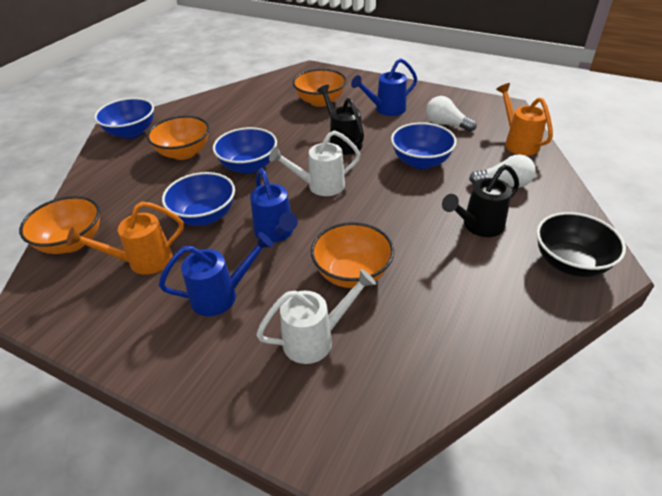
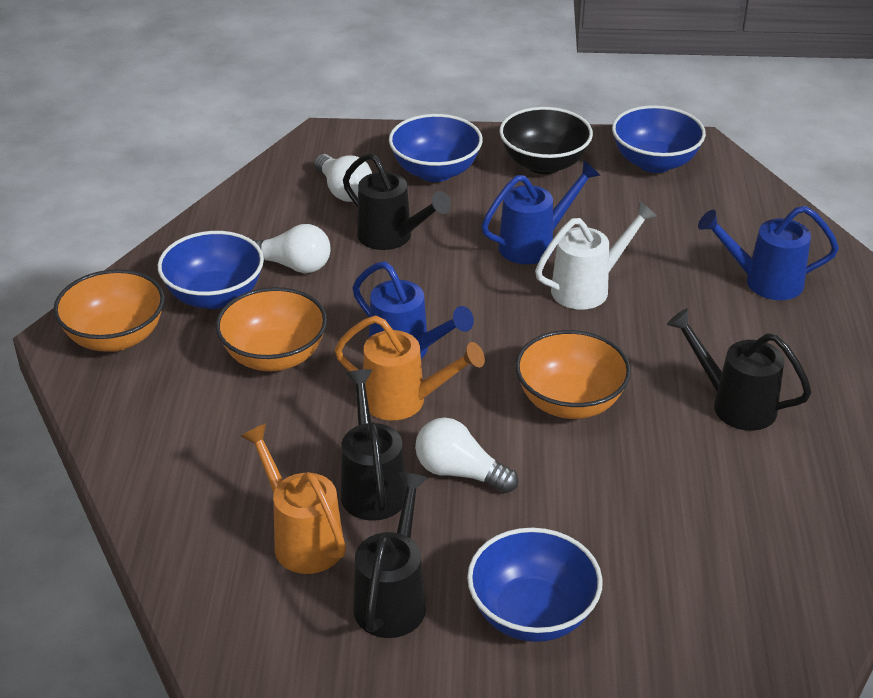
black watering can: [317,85,364,155] [442,164,519,237] = 2 -> [341,369,406,521] [343,153,451,250] [353,472,428,638] [667,308,812,431] = 4
orange bowl: [19,196,100,254] [147,116,209,160] [293,69,347,107] [311,222,394,288] = 4 -> [53,269,164,352] [216,287,327,371] [515,330,631,419] = 3
white light bulb: [426,96,477,132] [469,154,536,188] = 2 -> [253,224,330,273] [314,154,372,202] [415,418,518,493] = 3
white watering can: [256,269,376,364] [269,130,360,196] = 2 -> [535,201,658,310] = 1

